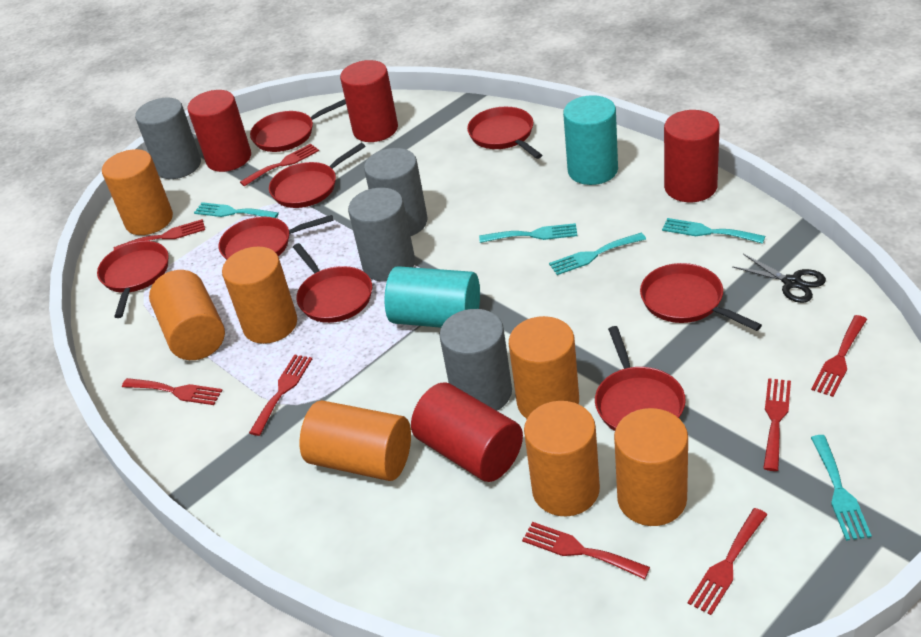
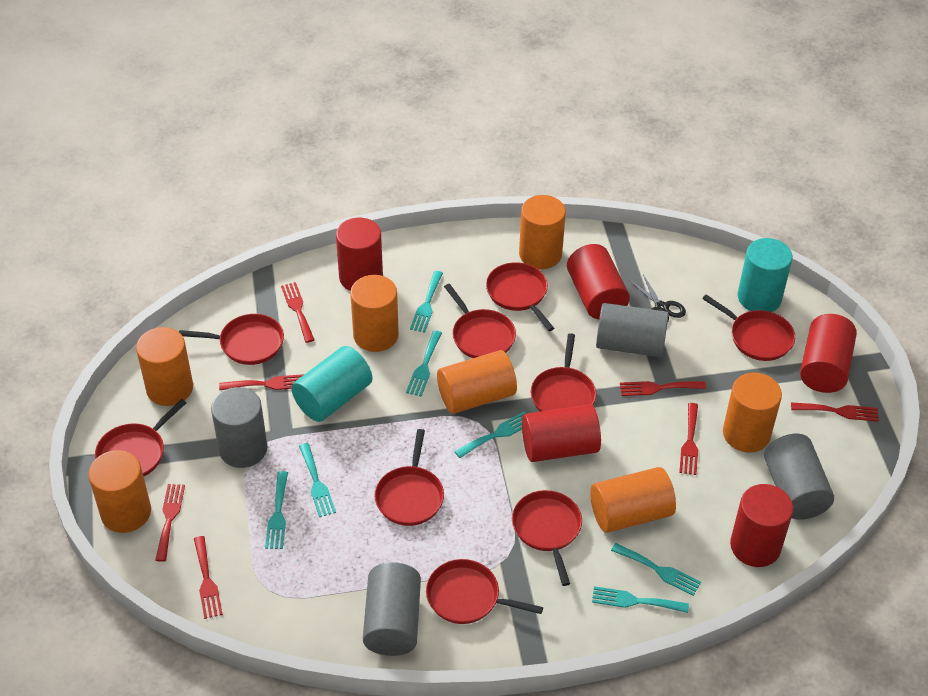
red cylinder: [188,90,251,172] [340,60,398,142] [411,383,523,482] [664,110,720,202] = 4 -> [336,218,383,291] [522,405,601,462] [567,244,630,319] [730,484,793,567] [800,314,857,393] = 5
red fork: [114,219,205,250] [122,378,223,405] [240,143,319,187] [249,354,312,436] [522,522,650,579] [688,508,767,615] [763,378,791,471] [811,315,867,397] = 8 -> [155,484,185,562] [194,536,223,619] [219,374,305,390] [281,282,314,343] [620,381,706,396] [679,403,698,475] [791,402,879,422] = 7
red pan: [97,241,169,318] [219,215,333,260] [250,99,346,152] [269,143,365,208] [293,243,372,323] [467,107,542,159] [595,326,686,431] [640,263,762,331] = 8 -> [95,399,186,477] [179,314,284,365] [374,429,444,526] [426,559,543,624] [444,284,516,358] [486,262,554,331] [512,490,582,586] [531,333,596,412] [702,295,795,361] = 9
turquoise fork: [194,202,279,218] [479,223,577,243] [549,233,646,275] [662,218,765,244] [811,435,872,541] = 5 -> [265,471,288,549] [299,443,336,517] [406,330,442,397] [410,271,443,333] [454,411,526,458] [592,586,689,613] [611,543,701,596] = 7

